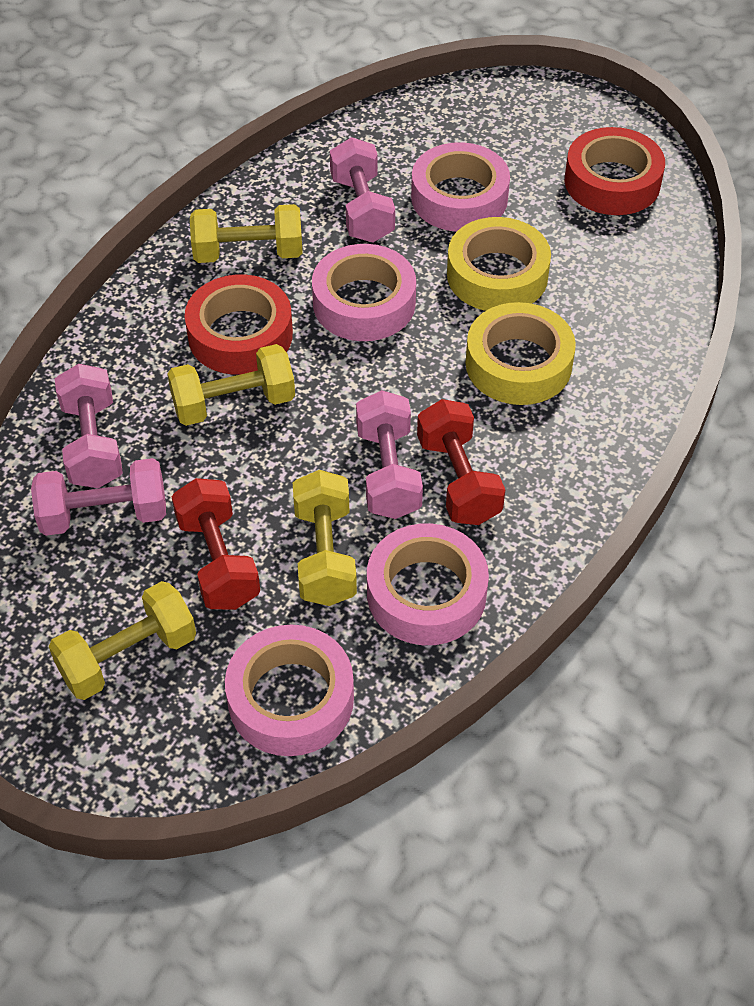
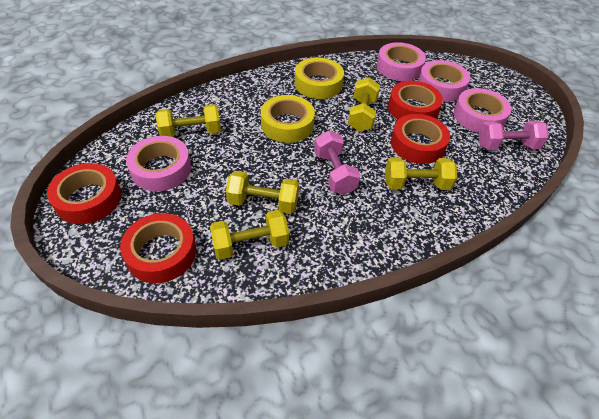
pink dumbbell: [31,458,166,536] [55,364,123,488] [330,137,395,243] [356,390,423,519] = 4 -> [314,131,361,195] [478,121,549,150] = 2
red dumbbell: [172,478,260,610] [417,399,506,525] = 2 -> none = 0
red tape: [185,275,293,375] [565,127,665,215] = 2 -> [47,163,121,224] [120,213,196,283] [388,81,443,120] [391,114,450,164] = 4
yellow dumbbell: [49,581,196,700] [167,344,295,426] [190,204,303,263] [293,470,357,606] = 4 -> [156,104,221,137] [210,210,289,260] [226,171,299,214] [348,77,380,131] [385,157,457,190] = 5

